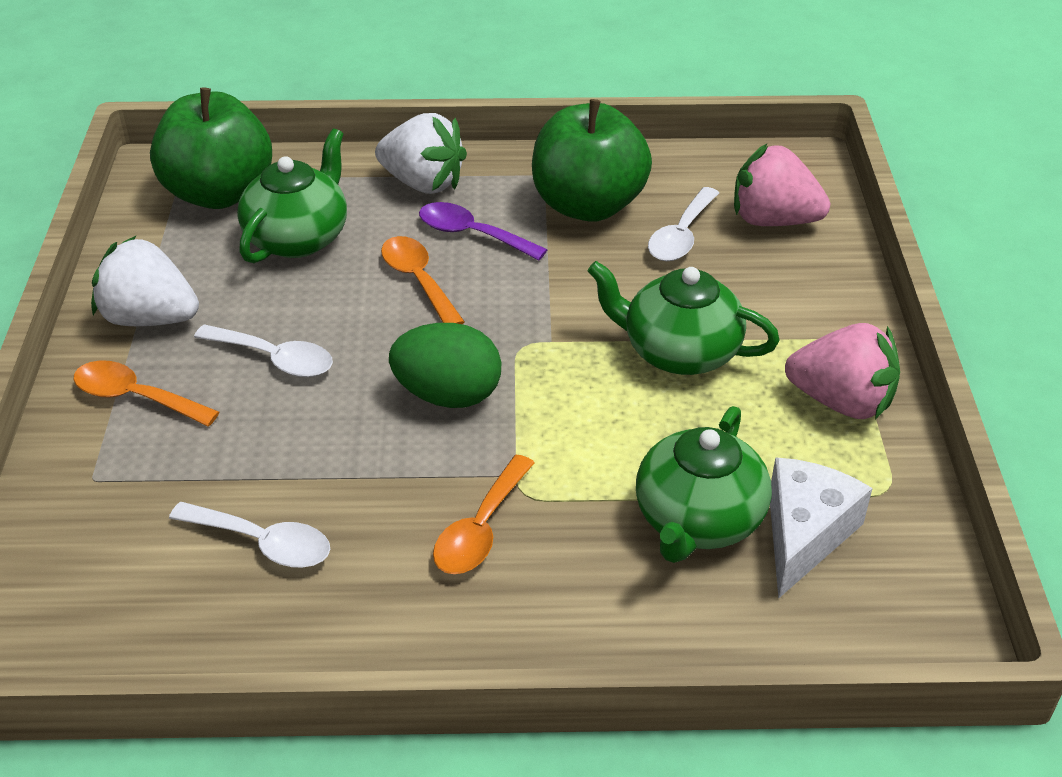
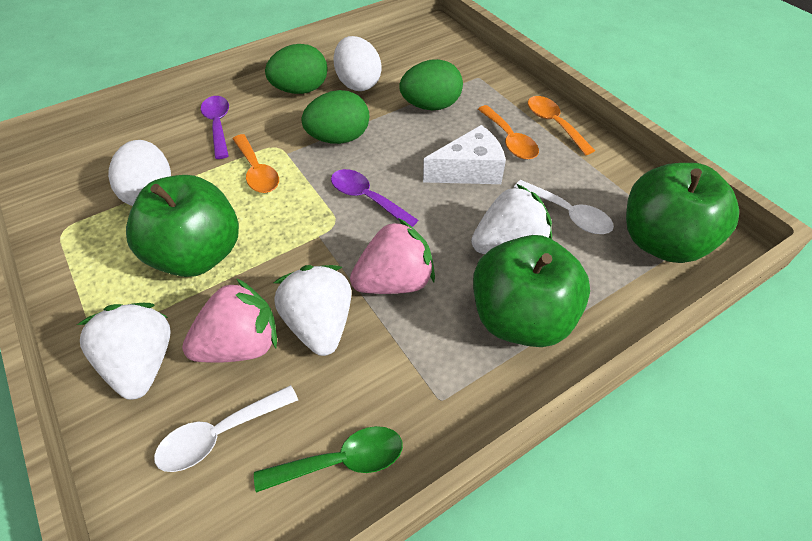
green apple: [150,88,272,209] [532,99,652,222] = 2 -> [126,175,239,277] [473,235,590,347] [626,163,739,263] = 3
green egg: [389,323,501,408] = 1 -> [265,44,327,94] [301,90,369,144] [399,59,463,110] = 3
green spoon: none = 0 -> [254,426,403,493] = 1
green teapot: [237,129,347,263] [587,261,780,375] [636,406,772,563] = 3 -> none = 0
purple spoon: [419,202,548,260] = 1 -> [201,96,229,159] [331,169,418,227] = 2
white egg: none = 0 -> [108,140,171,206] [333,36,382,91] = 2
white spoon: [169,502,330,568] [194,324,333,377] [648,187,719,261] = 3 -> [154,385,298,472] [514,180,614,234] = 2
white strawberry: [91,236,199,326] [375,113,467,194] = 2 -> [77,303,171,400] [274,265,351,356] [471,184,552,254] = 3

